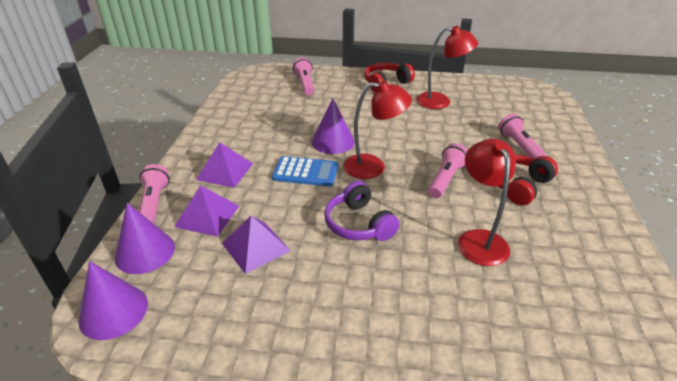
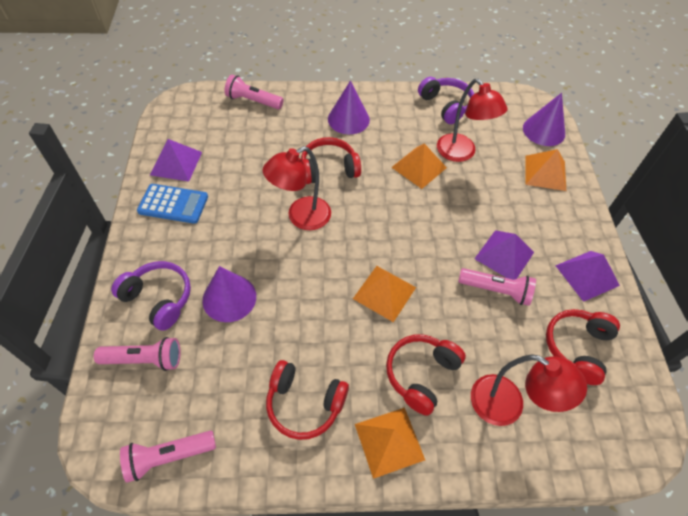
orange pyramid: none = 0 -> [353,266,416,322] [355,408,425,479] [391,144,447,189] [525,149,566,191] = 4
purple headphones: [324,181,400,241] = 1 -> [111,261,191,331] [418,77,474,124] = 2
red headphones: [364,63,415,92] [498,155,558,206] = 2 -> [266,360,349,440] [301,137,361,184] [386,334,466,416] [546,309,620,385] = 4

